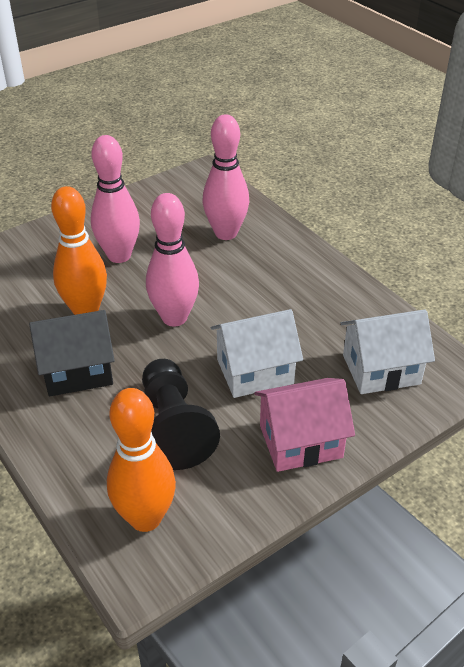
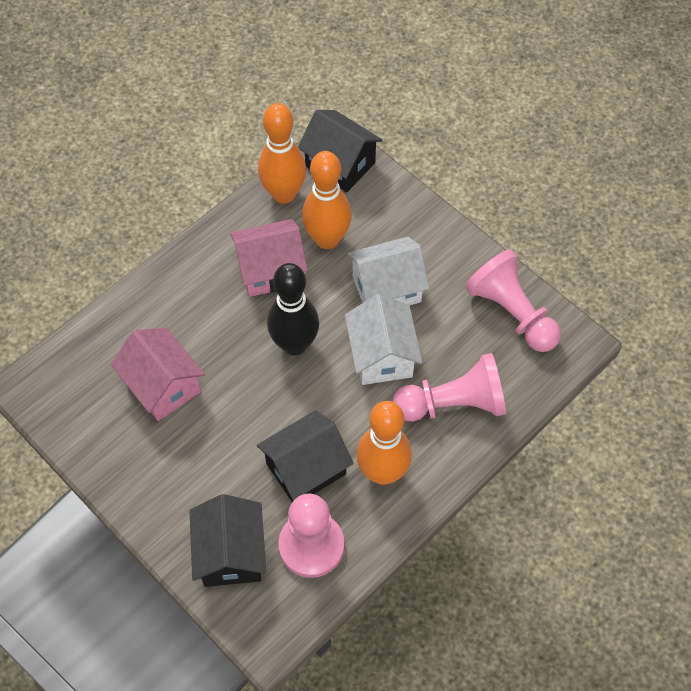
black bowling pin: none = 0 -> [267,263,319,355] = 1
black house: [29,310,115,396] = 1 -> [189,494,266,587] [257,410,354,502] [298,110,383,192] = 3
black pawn: [142,359,220,470] = 1 -> none = 0
orange bowling pin: [51,186,107,315] [107,388,176,532] = 2 -> [258,103,306,204] [302,151,352,249] [356,401,412,485] = 3
pink bowling pin: [91,135,140,263] [146,193,199,327] [202,114,249,240] = 3 -> none = 0
pink house: [254,378,355,472] = 1 -> [111,328,205,421] [230,219,308,297] = 2
pink pawn: none = 0 -> [278,493,344,578] [393,353,506,421] [465,249,561,352] = 3

